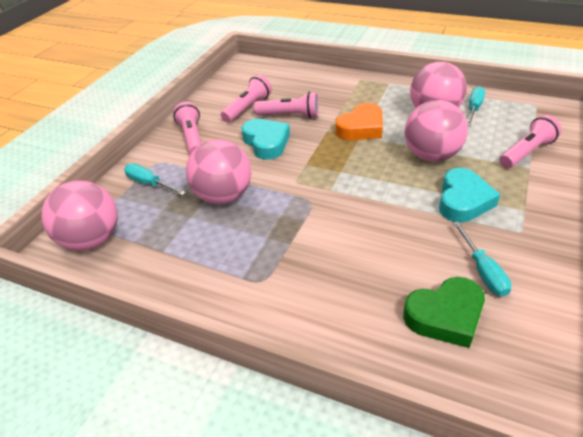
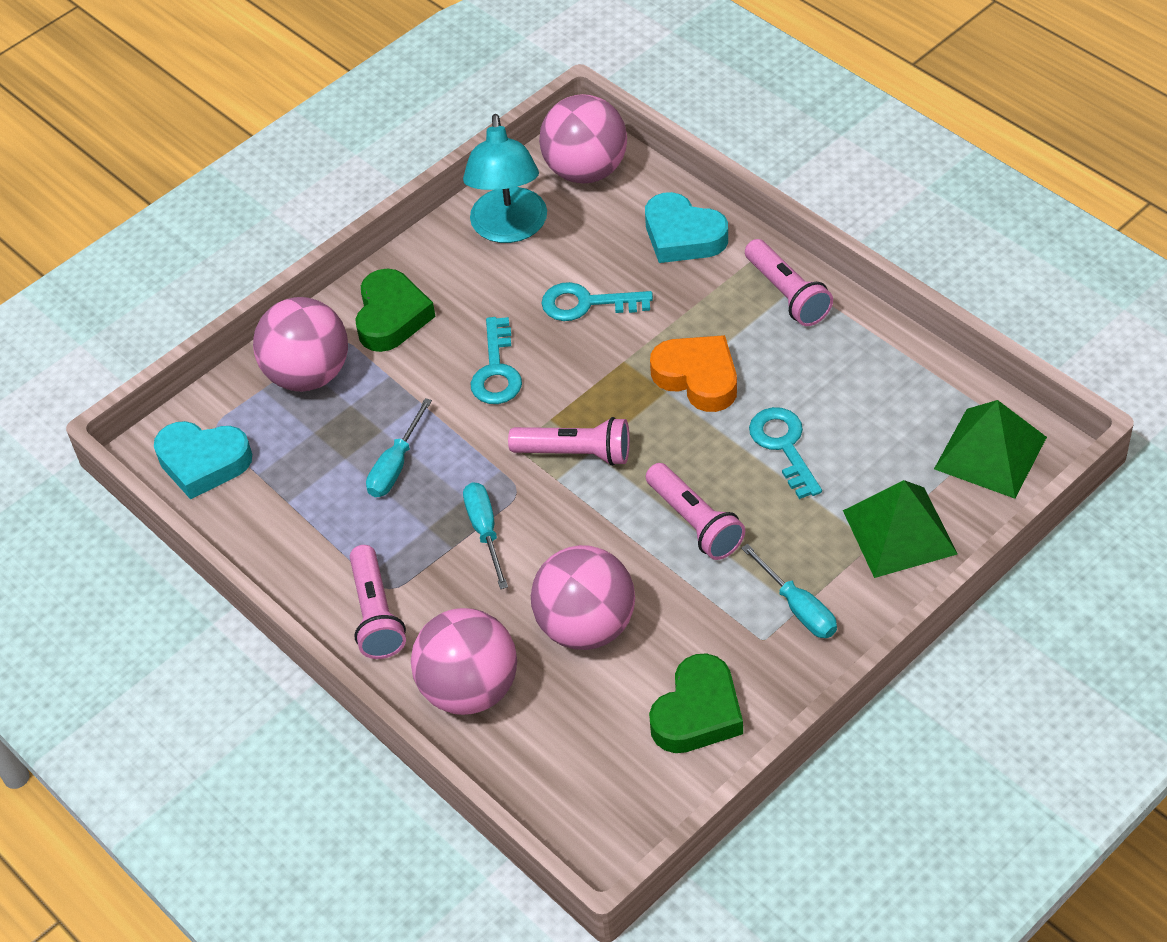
green heart: [403,277,485,348] = 1 -> [355,268,436,352] [649,653,743,753] = 2
green pyramid: none = 0 -> [843,480,958,578] [934,400,1047,499] = 2
turquoise key: none = 0 -> [471,317,522,404] [541,282,653,321] [749,407,822,499] = 3
turquoise lamp: none = 0 -> [463,114,547,243] = 1

